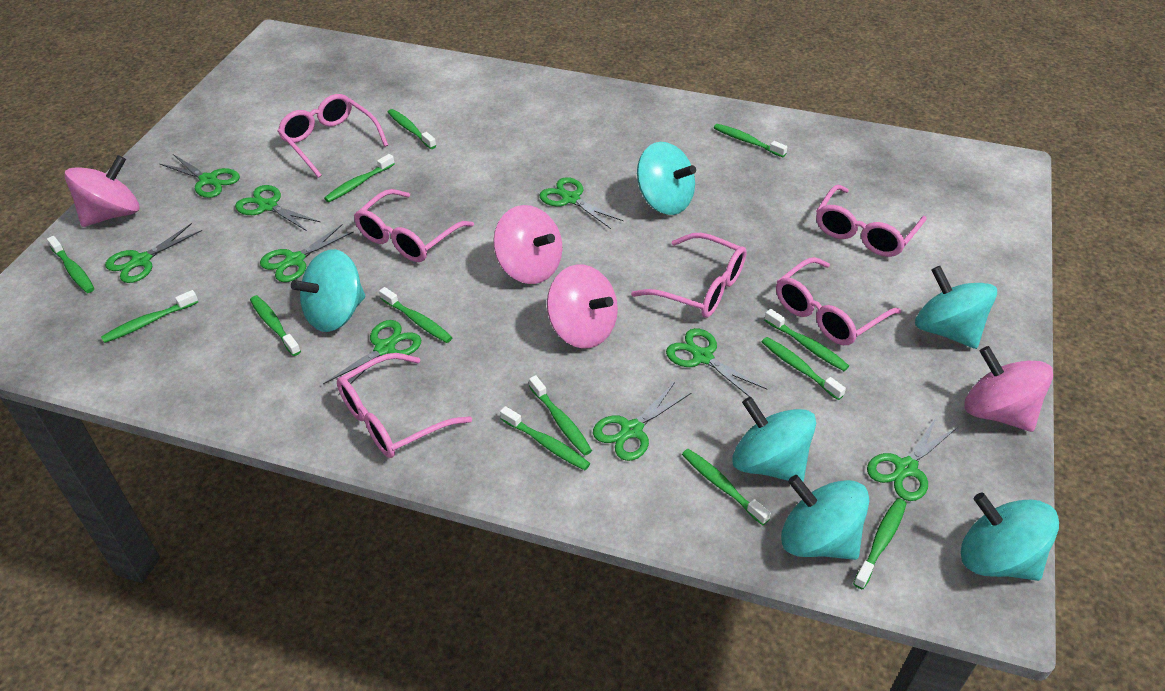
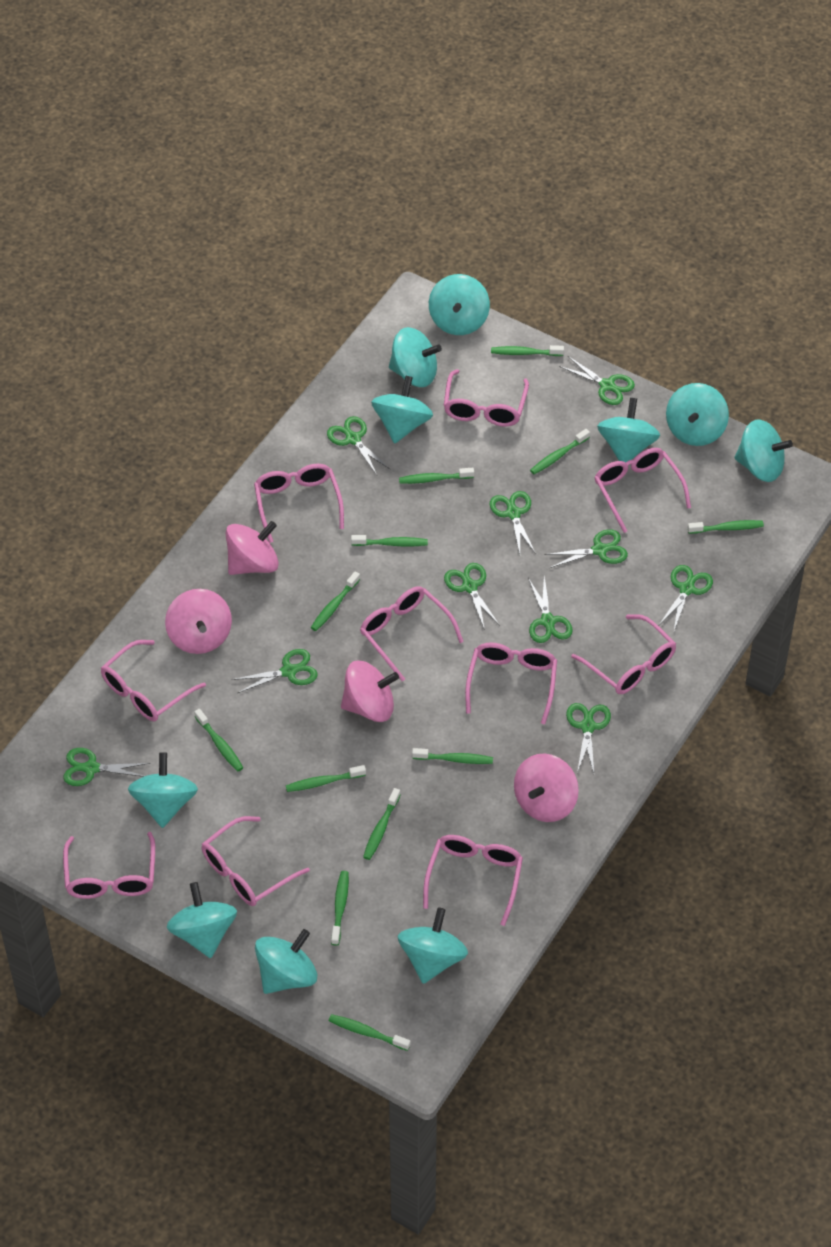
green scissors: [105,223,202,283] [160,154,240,198] [235,185,321,231] [260,224,354,282] [323,320,422,396] [540,177,623,229] [593,382,691,461] [666,328,767,400] [867,417,958,501] = 9 -> [63,748,151,786] [232,649,318,693] [327,416,390,475] [444,563,500,630] [489,491,536,554] [528,576,573,643] [545,529,628,568] [559,356,635,405] [566,703,611,773] [658,565,713,630] = 10
green toothbrush: [47,236,94,293] [101,290,198,343] [250,295,301,356] [324,154,395,202] [379,287,453,343] [388,109,436,149] [500,406,590,470] [529,375,592,456] [682,449,771,525] [714,124,788,157] [762,337,846,400] [764,309,849,371] [853,498,907,589] = 13 -> [194,709,243,772] [286,765,366,792] [311,571,360,631] [329,1014,411,1051] [331,871,349,946] [351,535,428,547] [363,788,400,860] [399,468,474,484] [412,748,493,764] [491,345,564,356] [530,429,590,474] [688,520,764,534] = 12
pink glasses: [278,94,388,178] [337,353,472,458] [354,189,474,262] [631,233,747,318] [776,257,901,345] [816,185,927,257] = 6 -> [63,832,155,899] [101,640,206,722] [202,816,310,906] [254,464,344,543] [360,586,464,681] [423,835,523,926] [444,369,529,427] [465,643,557,724] [571,614,676,694] [594,448,691,533] = 10
turquoise spinning top: [291,249,365,332] [637,142,696,215] [732,397,816,482] [781,475,869,560] [915,266,997,349] [961,493,1059,581] = 6 -> [128,752,198,828] [167,882,237,958] [255,929,317,994] [371,376,433,443] [389,327,442,387] [398,907,468,984] [429,274,490,335] [597,398,660,462] [666,383,729,446] [734,419,793,482] = 10

